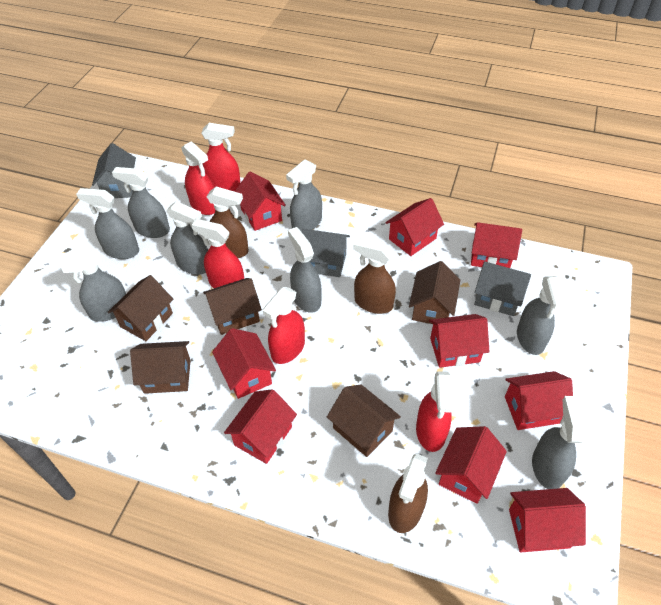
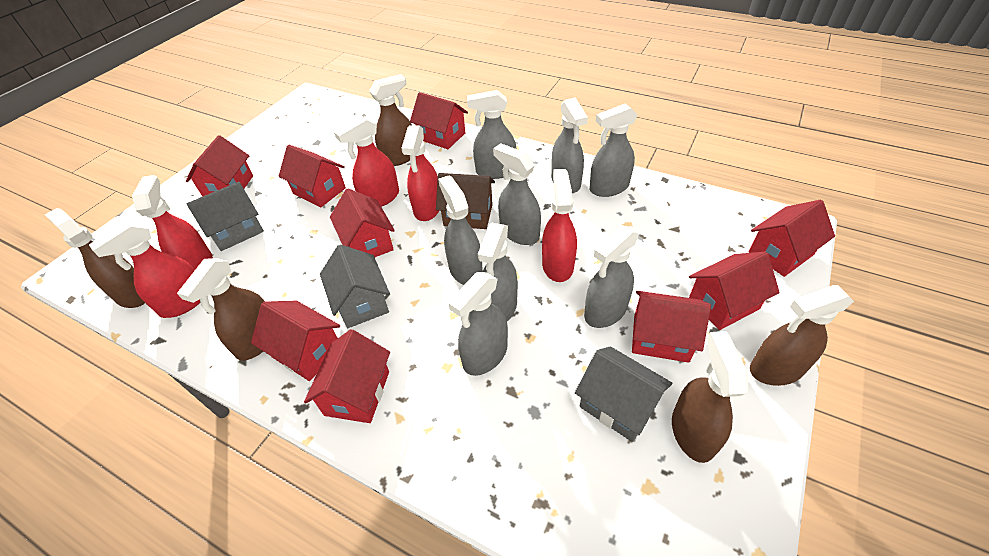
brown house: [108,275,173,341] [130,341,191,394] [203,278,262,335] [327,385,401,457] [409,261,460,324] = 5 -> [436,173,495,229] = 1
brown spray bottle: [207,186,249,258] [353,238,396,314] [388,453,428,533] = 3 -> [45,208,145,308] [177,258,265,361] [369,74,412,166] [672,331,748,463] [750,285,854,386] = 5

